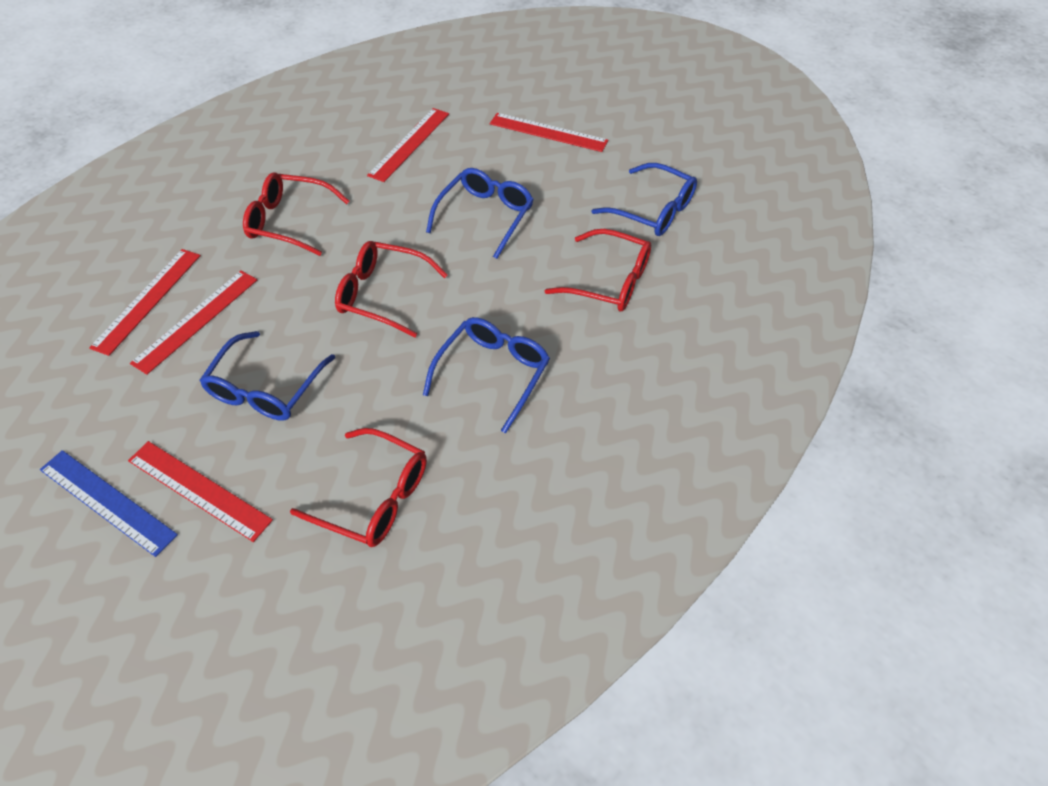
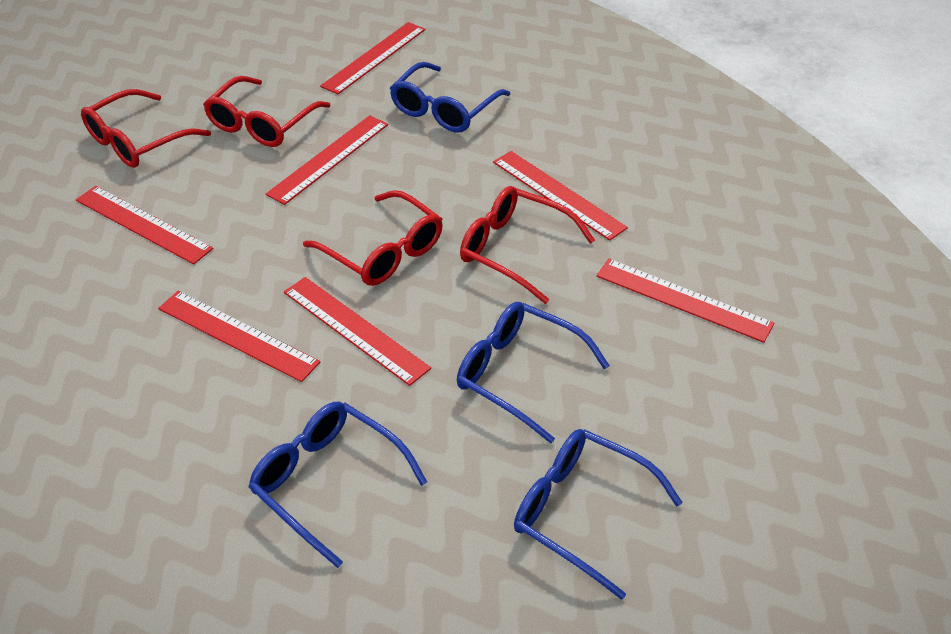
blue ruler: [40,450,178,557] = 1 -> none = 0
red ruler: [89,249,201,356] [128,441,273,542] [130,271,257,375] [367,108,449,182] [490,113,608,152] = 5 -> [76,186,213,264] [158,291,320,382] [266,115,388,205] [284,277,431,386] [320,22,425,94] [493,151,628,241] [596,259,774,343] = 7

